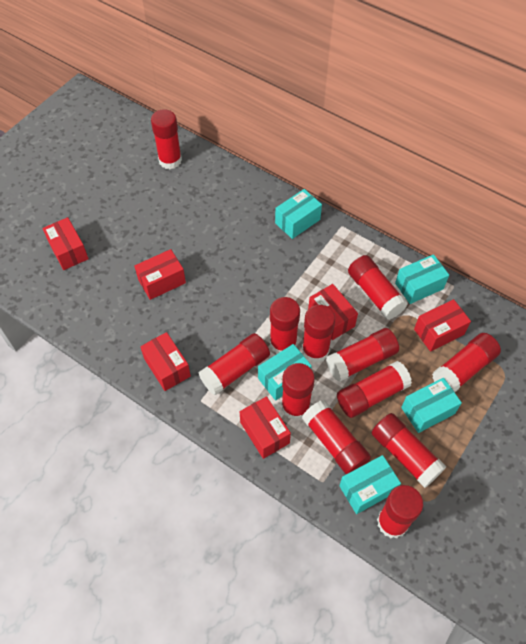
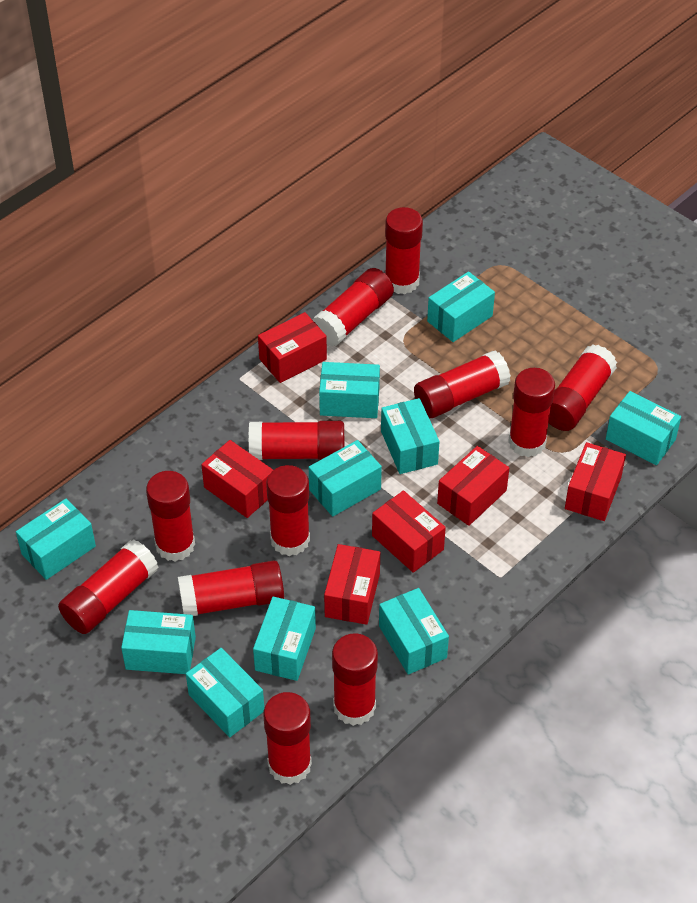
turquoise box: [258,344,312,401] [275,189,322,239] [339,455,401,514] [395,254,449,304] [401,378,462,433] = 5 -> [16,499,96,580] [121,610,196,674] [186,648,264,737] [253,596,316,681] [309,440,382,517] [319,362,380,418] [379,588,449,675] [381,398,440,474] [427,271,495,342] [606,391,681,465] = 10

